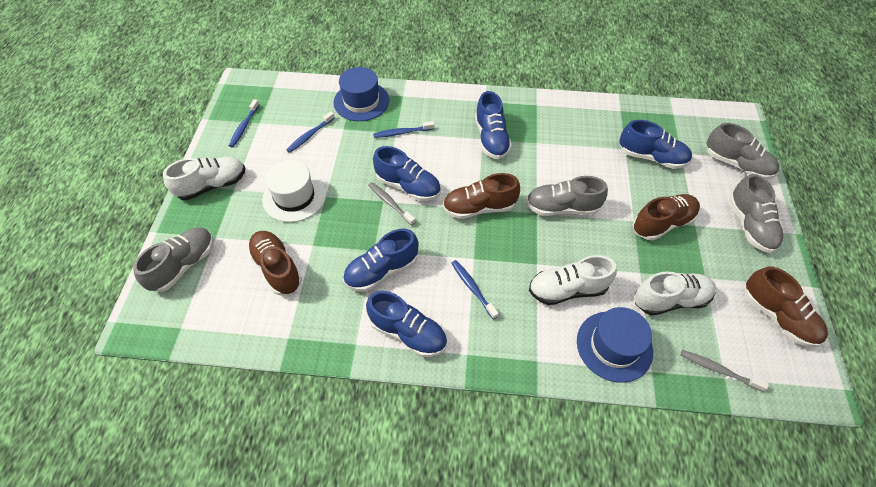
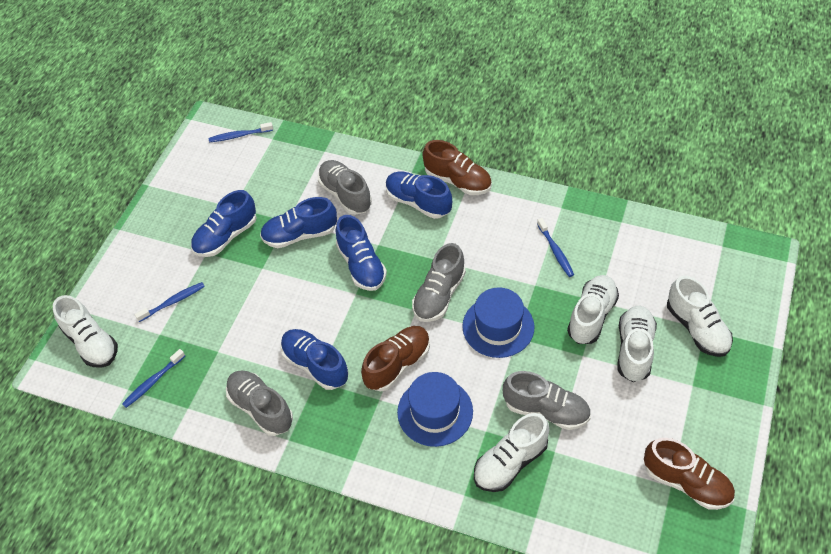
brown shoe: [247,231,302,295] [443,173,520,219] [633,194,700,240] [745,267,828,347] = 4 -> [361,326,430,391] [422,140,492,195] [644,438,735,510] = 3
grey toothbrush: [368,182,416,226] [681,350,769,392] = 2 -> none = 0
white hat: [262,160,326,222] = 1 -> none = 0
white shoe: [163,157,245,200] [529,255,617,305] [634,272,716,316] = 3 -> [53,295,118,368] [474,413,550,492] [567,275,619,344] [618,306,657,382] [667,276,733,357] = 5

